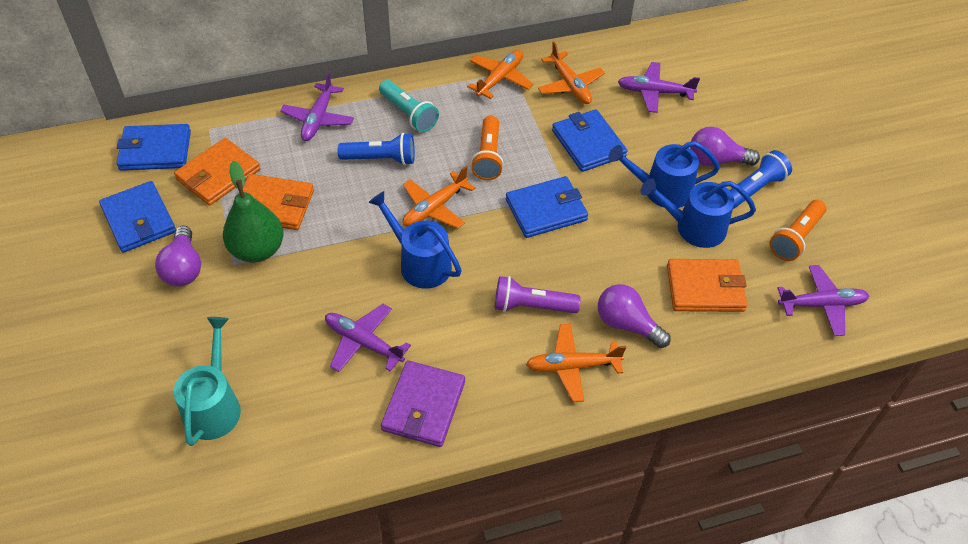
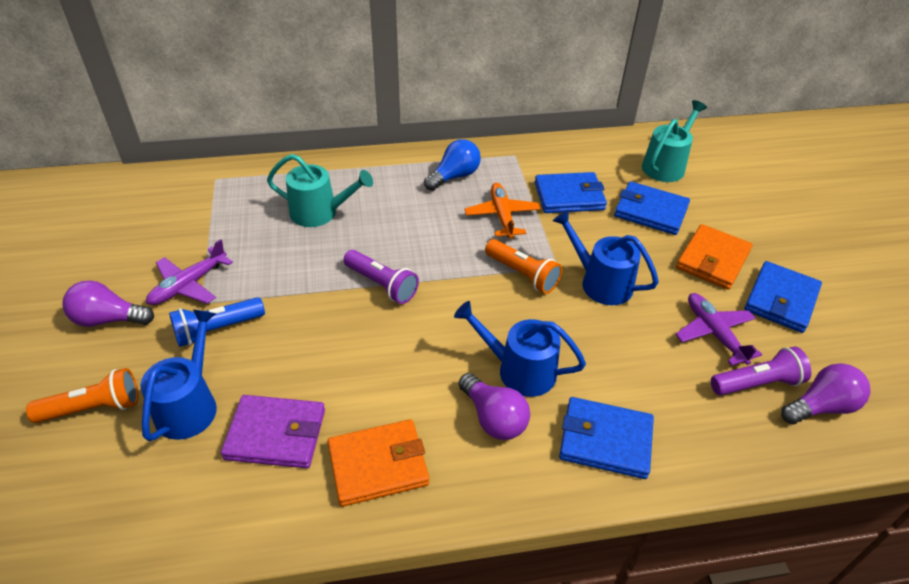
blue flashlight: [338,133,415,165] [729,150,792,209] = 2 -> [169,297,265,347] = 1
blue light bulb: none = 0 -> [424,139,481,191] = 1
green pear: [223,161,284,262] = 1 -> none = 0
orange plane: [402,166,475,229] [467,50,533,99] [526,324,626,402] [538,42,605,104] = 4 -> [465,183,541,239] = 1
orange wallet: [174,138,260,205] [243,174,314,230] [667,259,747,312] = 3 -> [327,419,429,507] [676,224,752,290] = 2
purple flashlight: [495,276,581,313] = 1 -> [344,250,419,304] [711,347,812,395] = 2
purple plane: [280,72,354,141] [325,304,411,372] [618,62,700,113] [777,265,869,336] = 4 -> [146,239,233,305] [675,293,762,366] = 2
turquoise flashlight: [379,80,439,132] = 1 -> none = 0
turquoise watering can: [173,317,241,446] = 1 -> [267,154,373,227] [642,100,707,182] = 2

